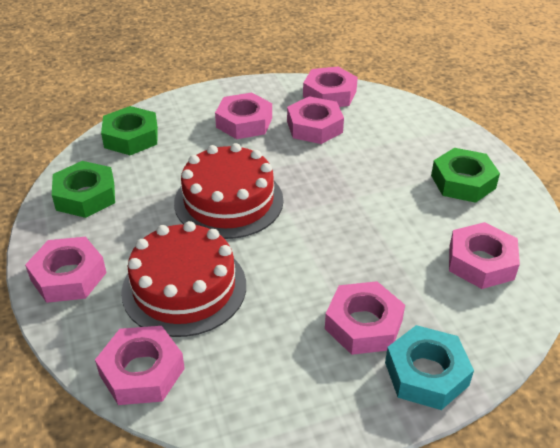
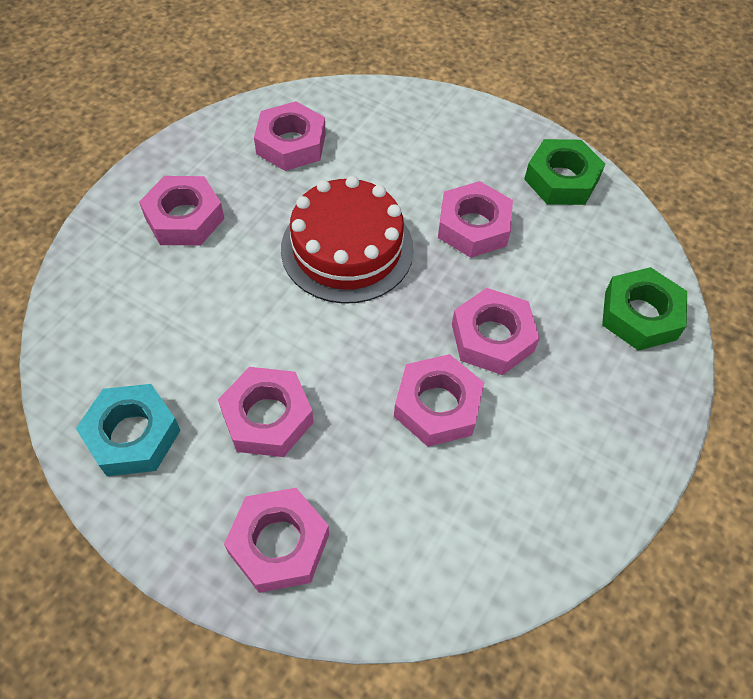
green nut: [52,161,115,218] [101,106,158,155] [431,148,500,203] = 3 -> [524,139,605,205] [602,267,687,351] = 2
red cake: [121,221,246,337] [174,143,283,239] = 2 -> [281,176,414,304] = 1

